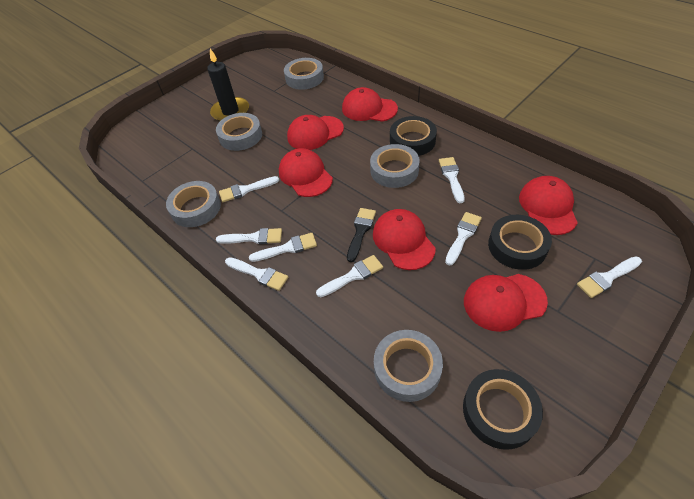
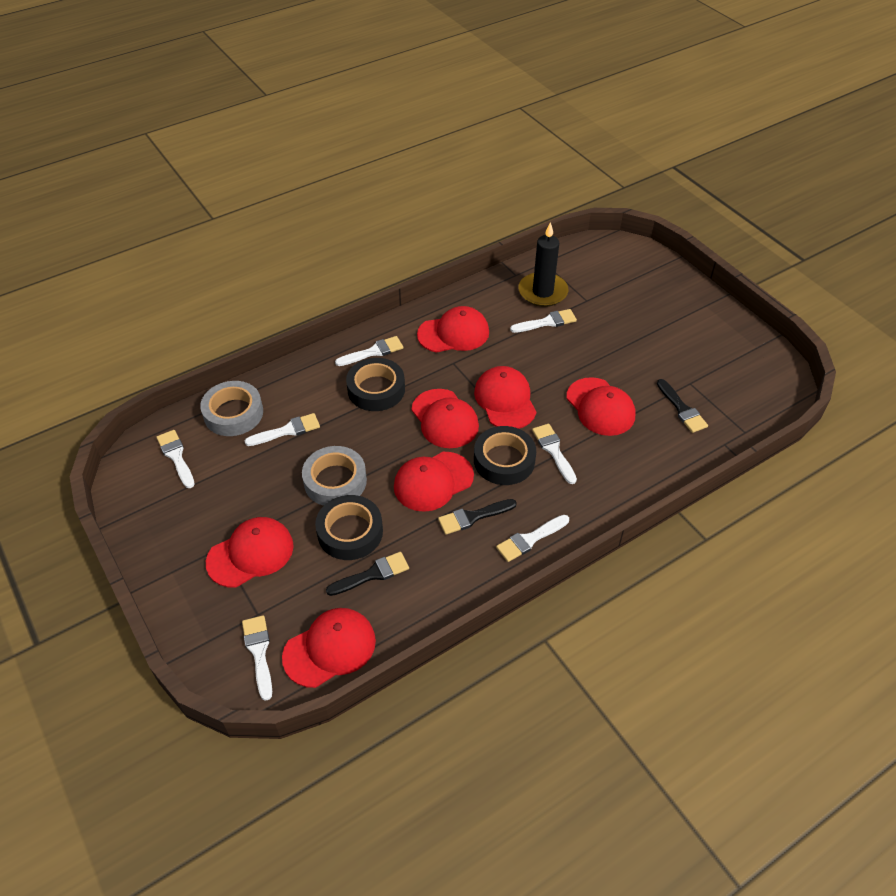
black brush: [347,208,376,262] = 1 -> [326,552,409,596] [438,499,517,535] [657,379,708,433] = 3
grey tape: [166,181,221,227] [216,113,262,151] [284,58,324,90] [370,144,420,188] [374,330,443,402] = 5 -> [200,381,263,436] [302,446,367,506] = 2
red cap: [279,148,333,197] [287,115,344,150] [342,87,398,122] [373,209,436,270] [464,274,548,332] [519,176,578,235] = 6 -> [206,517,294,588] [282,608,376,688] [394,452,474,512] [411,389,479,448] [417,306,489,353] [474,366,536,429] [566,377,635,436] = 7
white brush: [216,228,282,244] [219,176,279,202] [225,257,288,291] [249,233,317,262] [316,255,383,297] [439,157,465,203] [445,212,482,266] [577,256,642,298] = 8 -> [156,430,195,488] [242,615,272,701] [245,413,320,446] [335,336,403,366] [496,515,569,562] [510,309,577,333] [532,424,577,484] = 7

